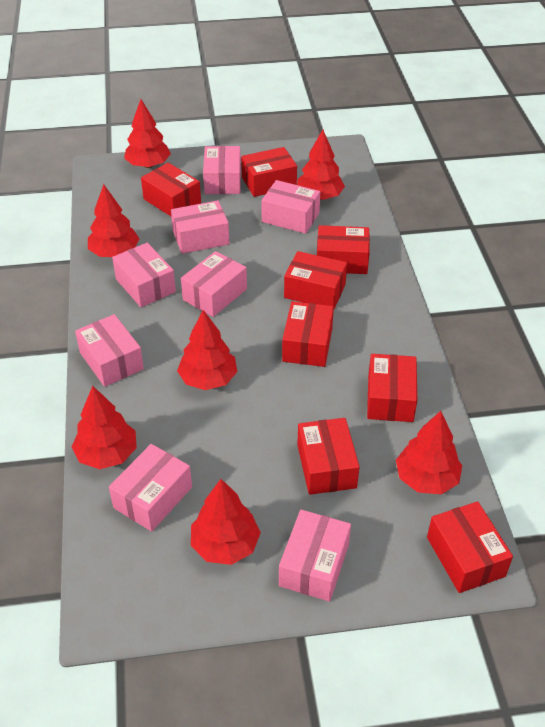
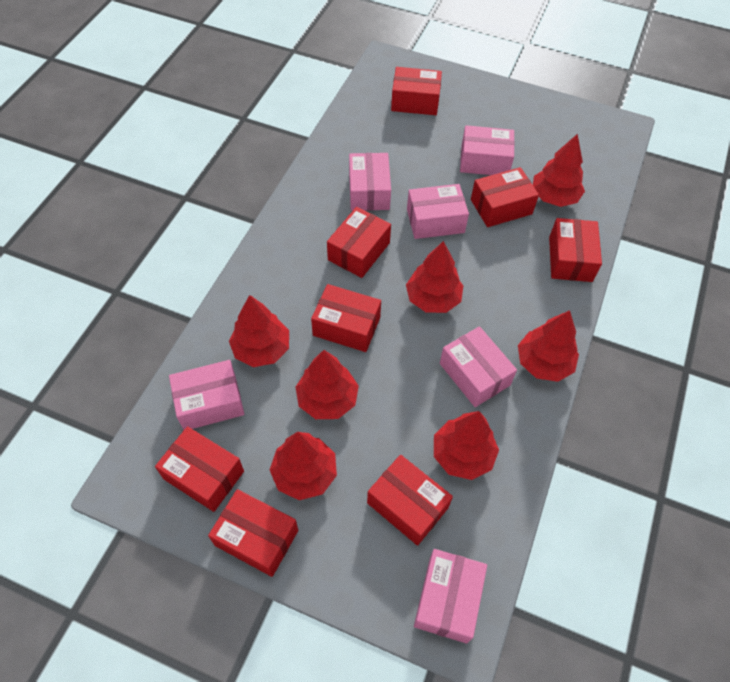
pink box: [75,314,144,387] [109,444,192,532] [112,243,176,307] [171,201,229,254] [181,251,247,317] [203,146,241,194] [261,180,320,234] [279,510,351,602] = 8 -> [169,360,244,430] [349,153,391,211] [407,184,469,239] [414,549,487,644] [440,326,517,407] [460,125,515,175] = 6

